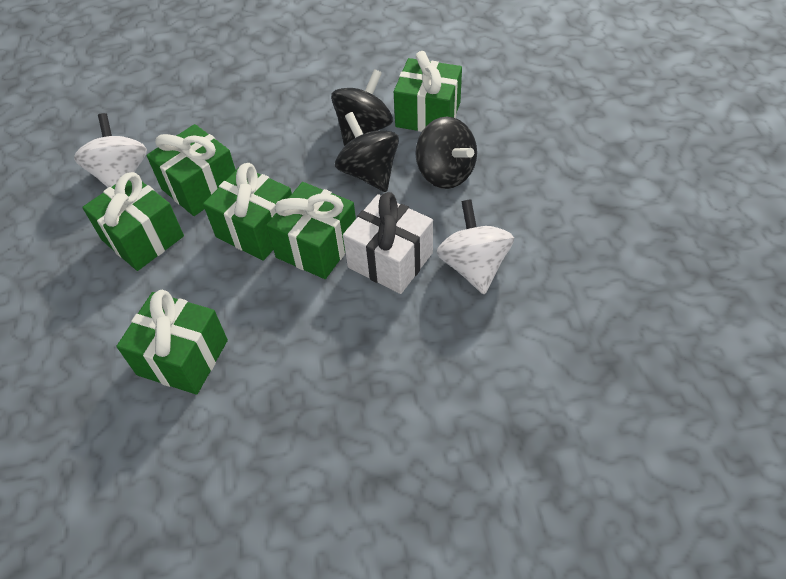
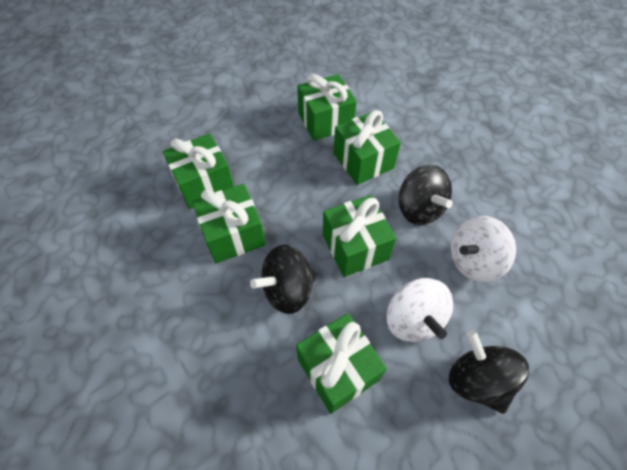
white gift: [343,192,433,294] = 1 -> none = 0

